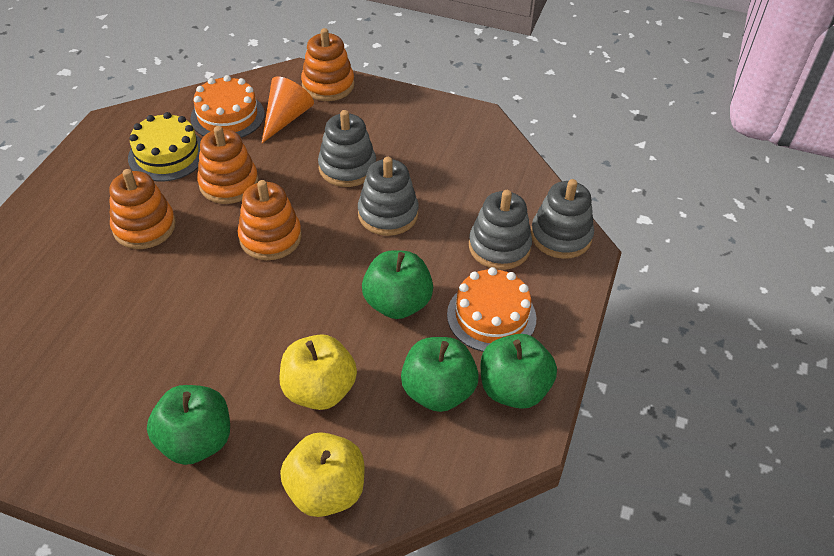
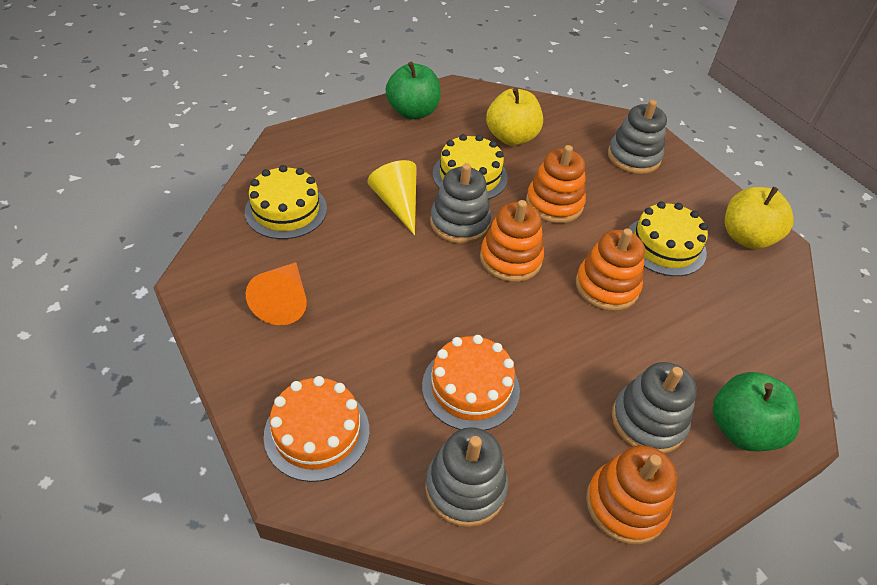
green apple: [147,385,230,465] [362,250,433,319] [401,337,479,412] [481,334,557,409] = 4 -> [386,62,441,119] [712,372,800,452] = 2
yellow cake: [128,112,201,181] = 1 -> [245,165,327,239] [433,134,508,199] [628,201,708,276] = 3
yellow cone: none = 0 -> [367,160,417,235] = 1

